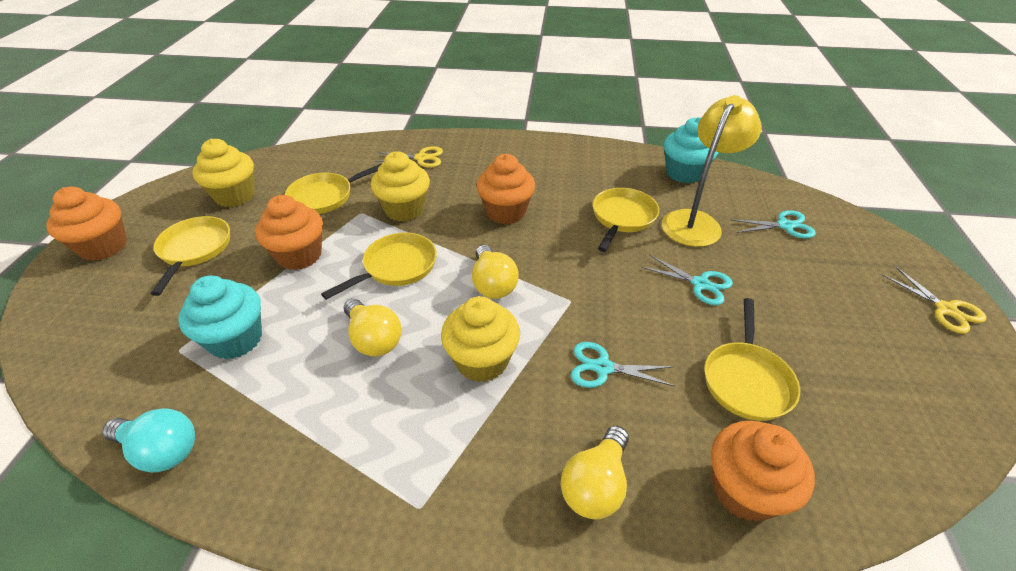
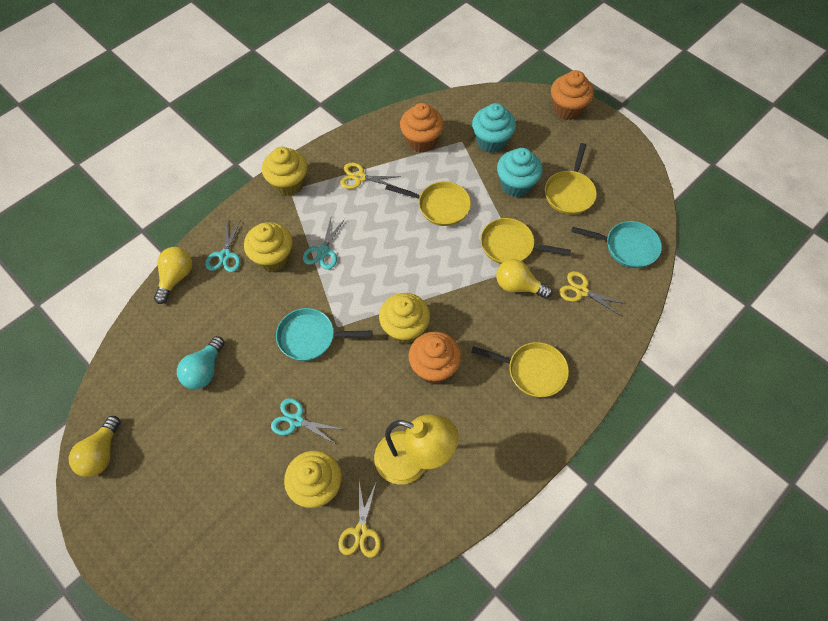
orange cupcake: [46,186,127,261] [255,195,323,270] [477,154,535,224] [711,421,815,522] = 4 -> [400,103,444,152] [409,331,461,384] [551,70,594,120] = 3
turquoise pan: none = 0 -> [276,308,372,361] [571,221,662,268] = 2
yellow cupcake: [192,139,255,207] [371,151,430,222] [441,296,520,382] = 3 -> [244,222,293,272] [262,147,307,196] [284,451,342,508] [379,293,430,344] = 4
yellow pan: [151,216,230,296] [285,164,381,214] [321,233,437,300] [593,188,659,252] [704,298,800,421] = 5 -> [385,181,471,226] [471,342,569,397] [481,218,571,264] [545,143,597,215] = 4
yellow scissors: [374,146,443,168] [882,267,986,334] = 2 -> [338,481,381,558] [340,163,401,189] [559,271,626,316] = 3

